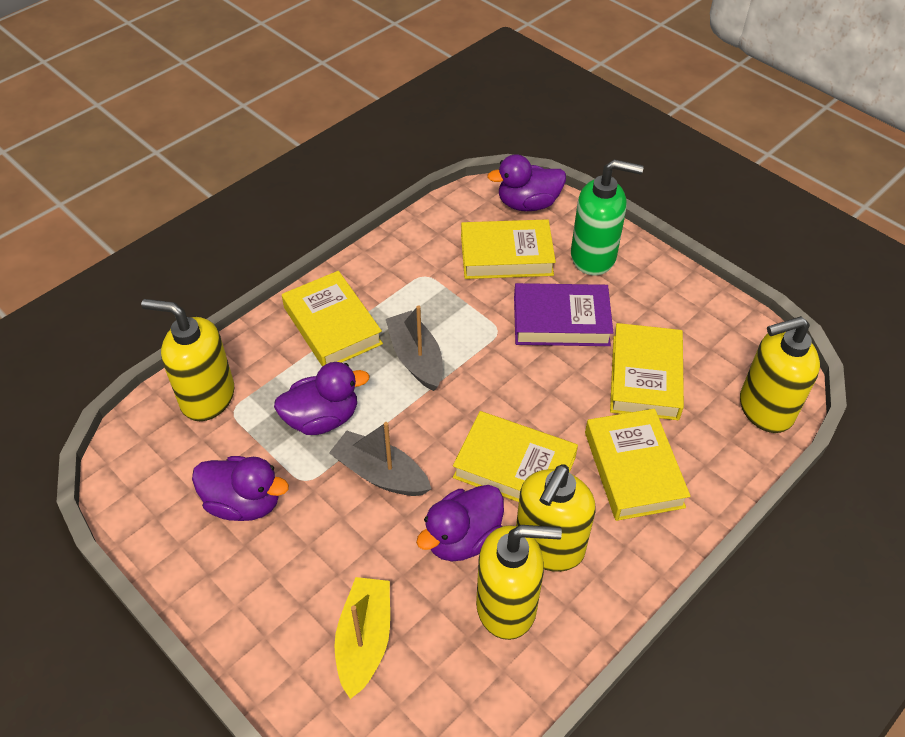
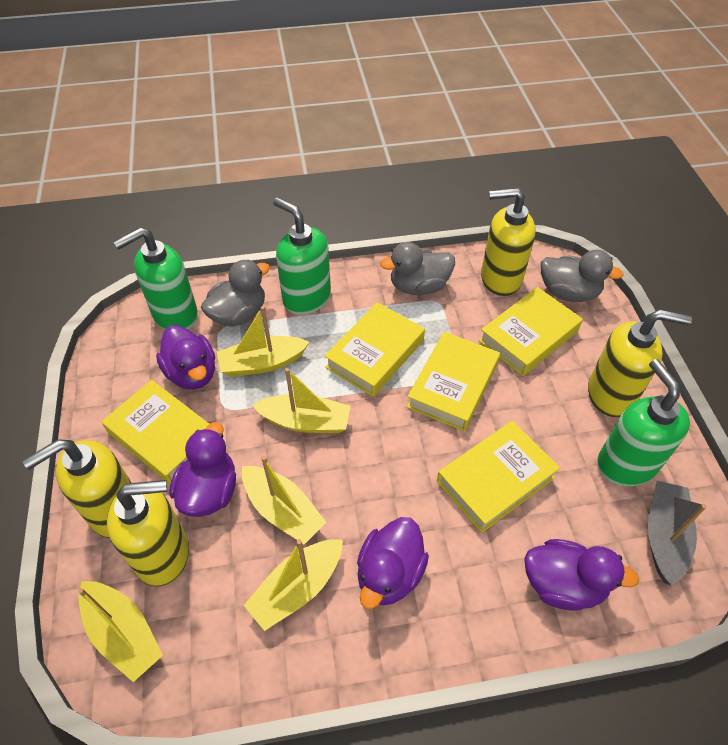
green soap dispenser: [571,159,644,275] = 1 -> [114,227,198,330] [273,198,331,315] [597,359,690,486] = 3
grey boat: [329,422,431,496] [386,305,443,391] = 2 -> [648,481,707,586] = 1
grey duck: none = 0 -> [201,260,270,327] [380,242,455,295] [541,250,623,302] = 3
purple book: [514,283,613,346] = 1 -> none = 0
yellow boat: [334,577,390,699] = 1 -> [78,581,163,682] [217,306,309,377] [242,456,327,544] [243,539,343,631] [252,368,351,433] = 5

